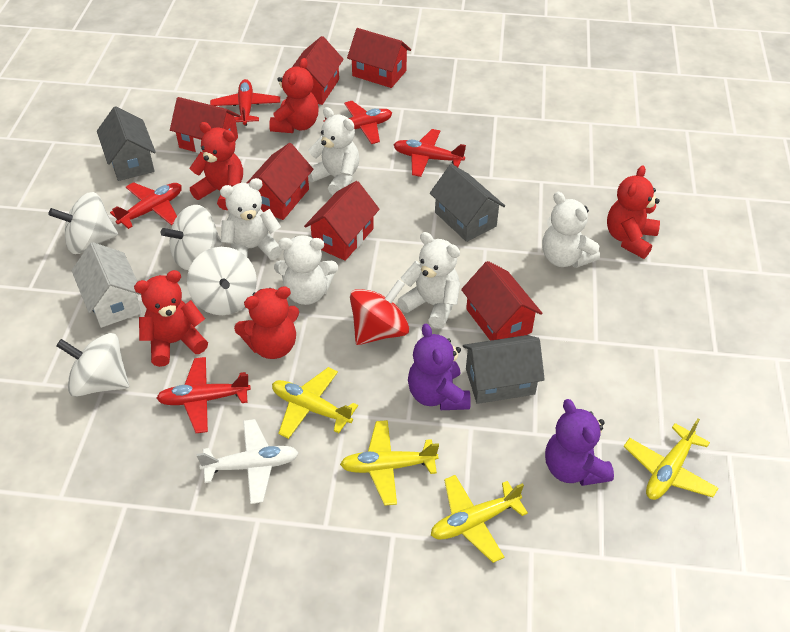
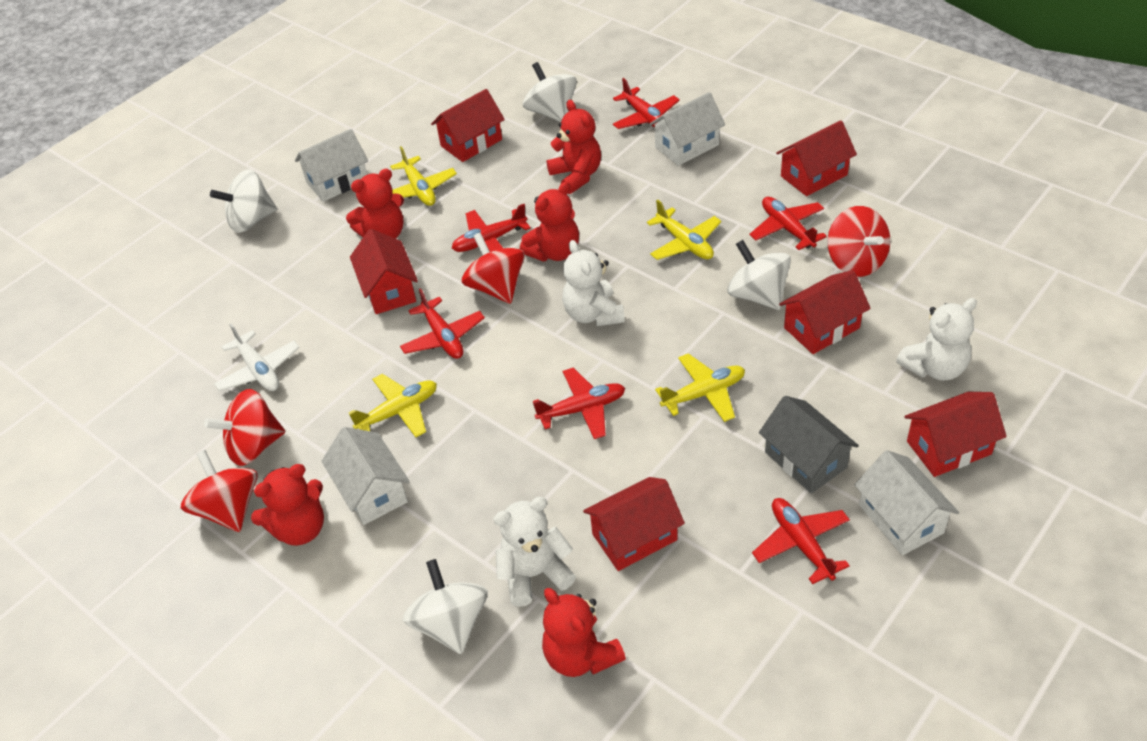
grey house: [97,106,156,181] [430,164,505,242] [463,335,545,404] = 3 -> [759,396,859,493] = 1
purple teddy bear: [408,323,471,410] [545,399,614,486] = 2 -> none = 0
red plane: [110,182,182,229] [156,357,251,433] [210,79,280,126] [323,101,392,144] [394,129,466,177] = 5 -> [400,288,485,359] [452,204,531,252] [533,368,625,439] [613,78,680,129] [749,197,827,250] [752,498,850,584] = 6
red spinning top: [350,280,409,345] = 1 -> [181,450,258,532] [204,389,285,466] [461,233,525,304] [828,206,890,277] = 4
white house: [72,242,142,328] = 1 -> [295,129,368,202] [322,427,410,525] [649,92,725,166] [854,450,959,555] = 4
white teddy bear: [220,178,282,260] [274,235,338,305] [308,107,360,195] [398,232,460,328] [542,192,600,268] = 5 -> [493,497,576,607] [562,240,625,326] [896,298,977,381] = 3

